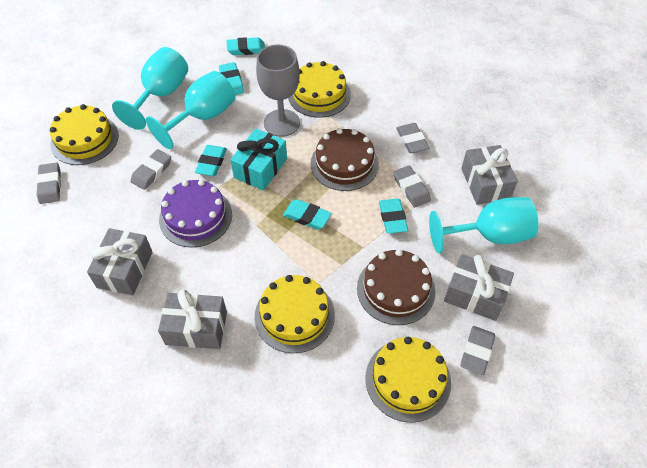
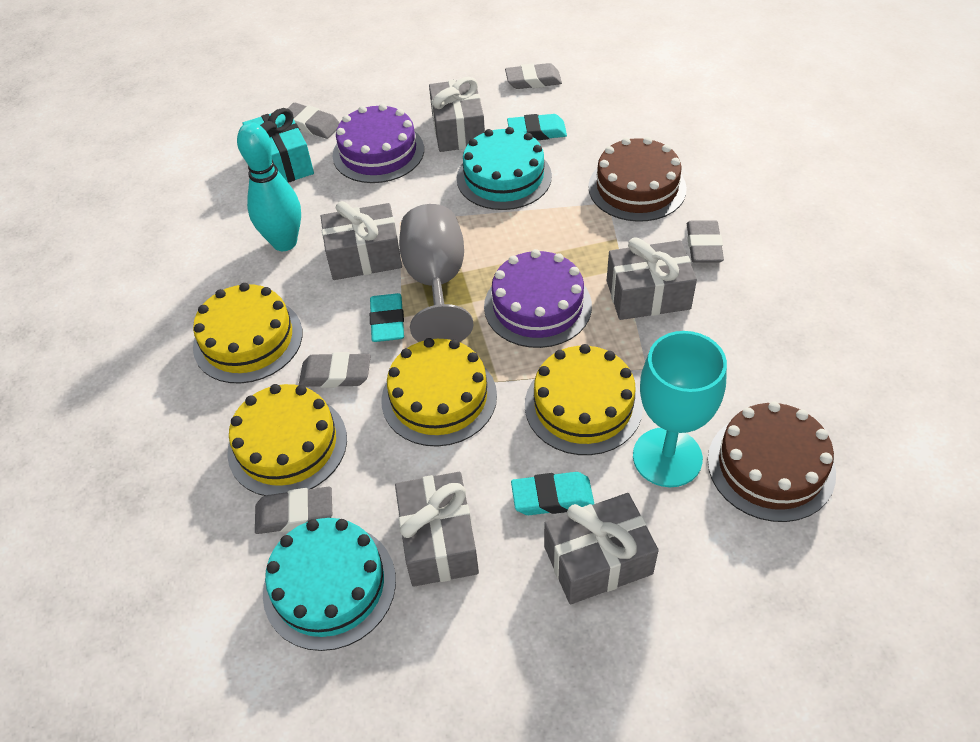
grey gift: [87,228,152,295] [158,289,227,349] [444,254,514,321] [461,145,518,205] = 4 -> [321,201,402,280] [395,472,479,587] [429,77,485,152] [544,493,659,604] [607,237,697,320] = 5
purple cake: [159,180,232,247] = 1 -> [332,103,424,183] [484,249,592,348] = 2
turquoise bowling pin: none = 0 -> [237,122,301,251] = 1
turquoise cake: none = 0 -> [263,518,396,651] [457,127,552,210] = 2
turquoise eraser: [195,145,227,176] [219,62,244,95] [226,37,265,55] [283,199,332,230] [379,199,408,234] = 5 -> [370,293,404,342] [507,114,567,140] [511,472,594,515] = 3
turquoise goblet: [112,47,188,130] [146,71,235,149] [429,197,538,253] = 3 -> [633,331,727,487] = 1

